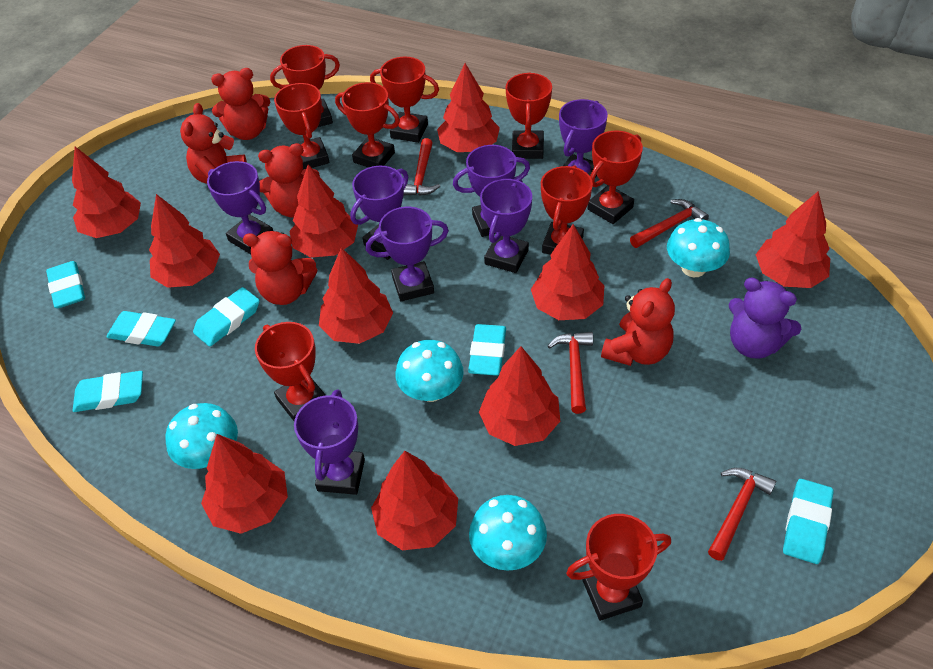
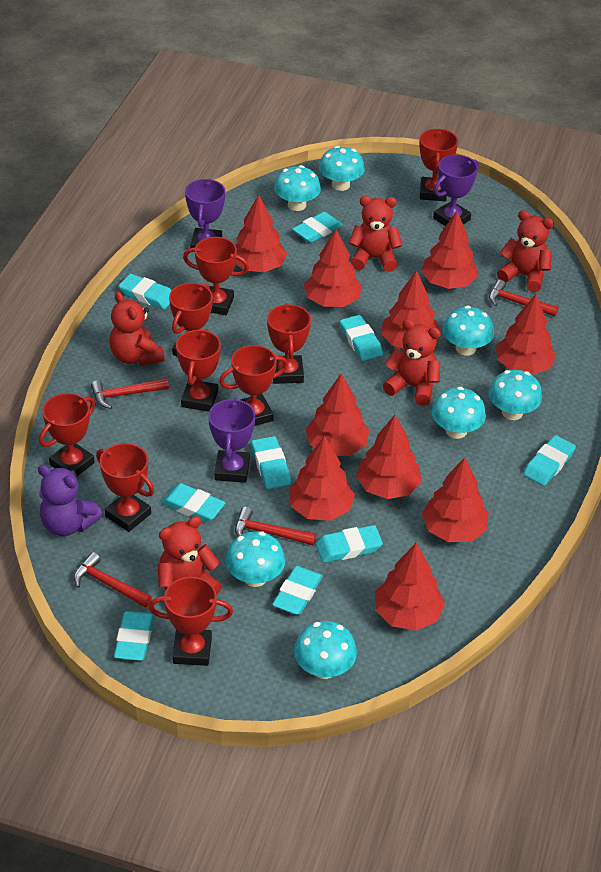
purple trophy: [207,161,273,254] [294,390,365,495] [350,166,408,260] [366,207,449,301] [453,145,530,237] [480,178,532,273] [559,99,608,178] = 7 -> [185,179,225,248] [208,397,255,483] [433,155,479,226] = 3
turquoise eraser: [46,261,85,309] [72,371,143,412] [106,311,176,347] [193,287,260,346] [468,324,506,376] [783,479,834,564] = 6 -> [114,611,154,661] [119,274,172,309] [161,483,225,522] [251,436,291,489] [272,566,323,615] [292,212,342,243] [316,525,383,563] [340,315,383,361] [523,435,576,486] = 9
turquoise mushroom: [165,403,238,469] [396,340,463,402] [469,495,547,571] [667,218,730,277] = 4 -> [226,531,285,587] [274,165,321,211] [294,621,357,679] [319,146,365,191] [432,387,486,439] [443,306,494,356] [488,370,542,420] = 7

